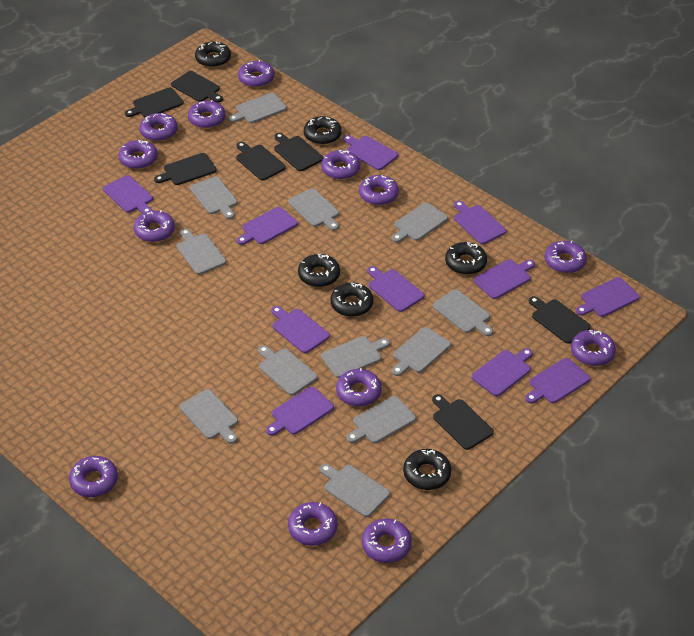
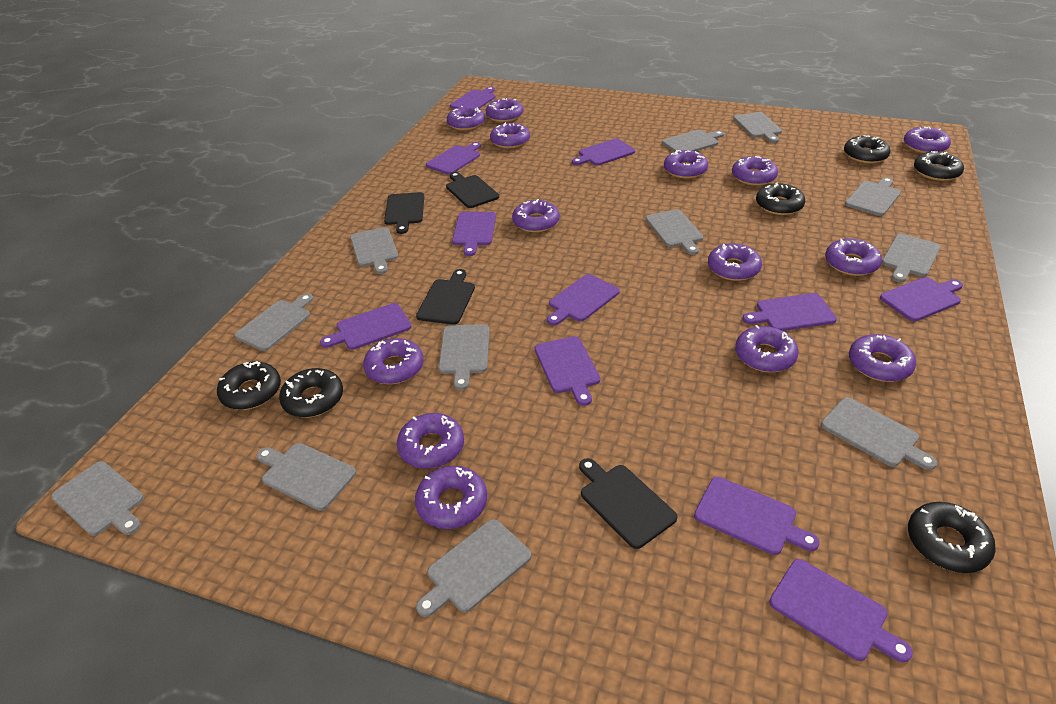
black cutting board: [125,88,184,117] [154,153,217,185] [171,71,223,103] [236,142,286,180] [274,133,323,171] [432,394,494,450] [529,296,591,344] = 7 -> [384,192,424,234] [416,269,475,325] [446,172,499,208] [579,458,678,549] = 4
purple donut: [69,456,118,497] [119,140,158,169] [134,210,175,242] [139,113,178,141] [188,100,226,128] [238,60,275,87] [288,502,337,546] [321,150,360,180] [336,368,382,407] [359,175,399,205] [362,519,412,563] [545,240,587,273] [571,330,616,366] = 13 -> [363,338,424,384] [397,413,464,469] [415,466,487,529] [447,106,485,130] [486,98,523,122] [490,122,530,148] [512,199,560,232] [664,150,708,178] [708,243,762,281] [732,156,778,186] [735,325,798,372] [825,239,882,276] [849,334,916,382] [904,127,951,153] = 14

